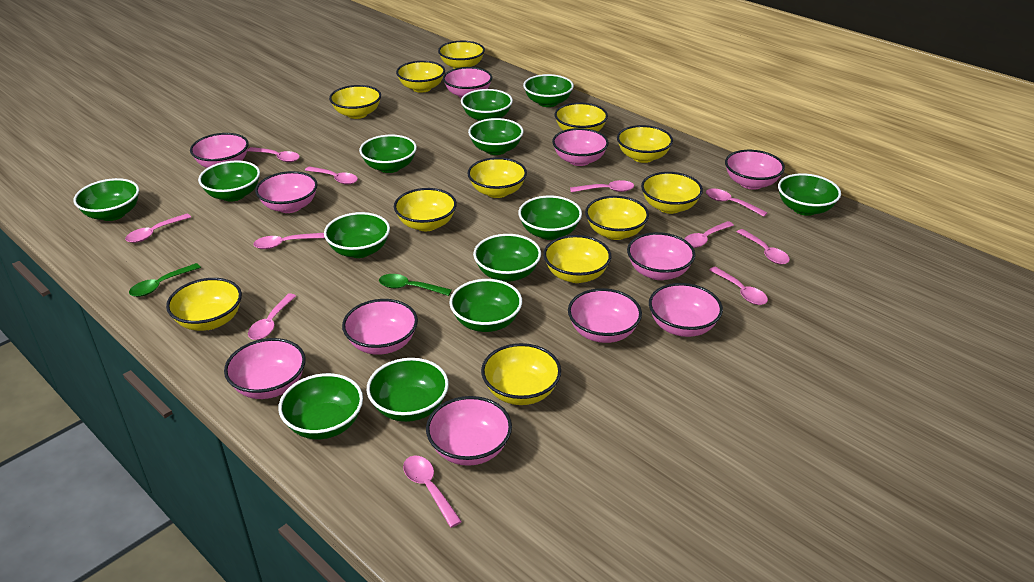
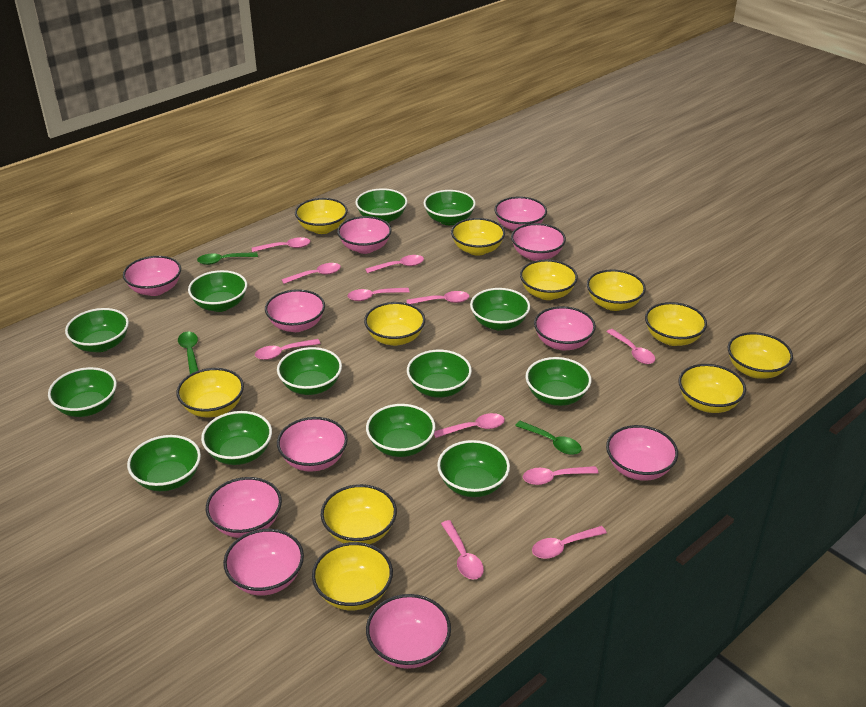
green spoon: [129,263,201,297] [379,274,452,296] = 2 -> [178,332,198,374] [197,252,258,265] [515,421,582,455] = 3
yellow bowl: [166,278,242,331] [329,85,381,119] [394,188,457,231] [396,61,445,93] [438,41,485,69] [467,157,527,198] [481,343,561,405] [543,235,611,283] [554,102,608,131] [585,196,649,240] [617,125,673,163] [641,172,703,214] = 12 -> [176,368,244,417] [295,198,348,234] [312,542,393,610] [321,484,397,544] [364,302,425,346] [451,218,505,256] [520,260,578,300] [587,269,646,311] [645,302,707,346] [678,364,746,413] [728,332,793,379] = 11

